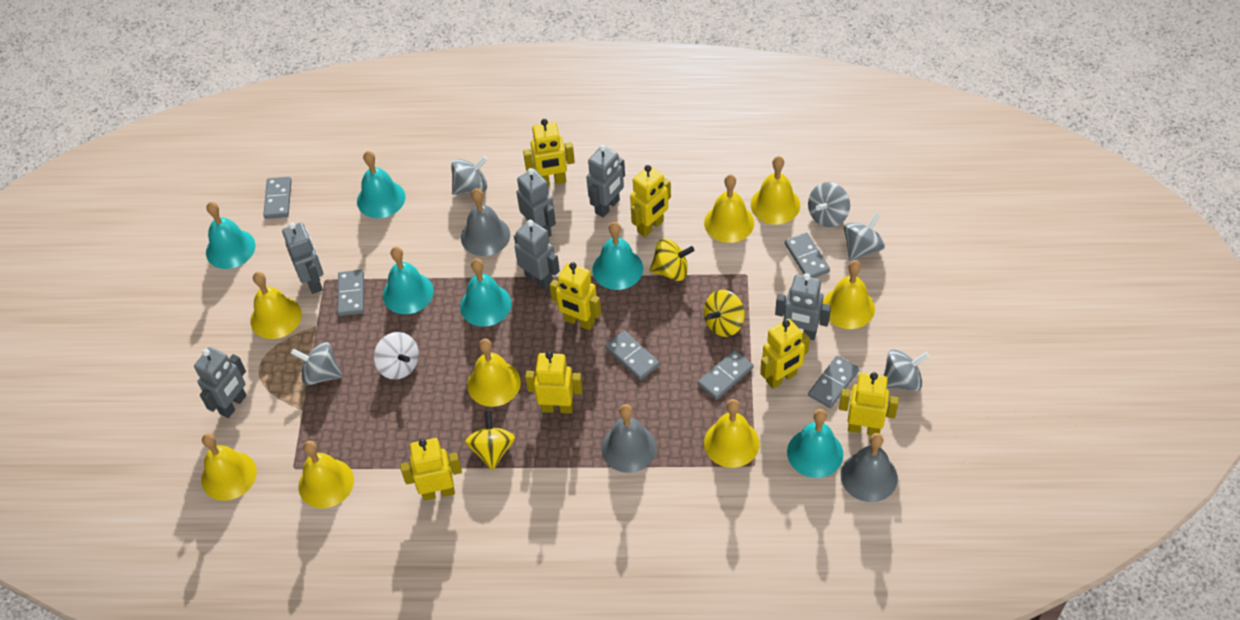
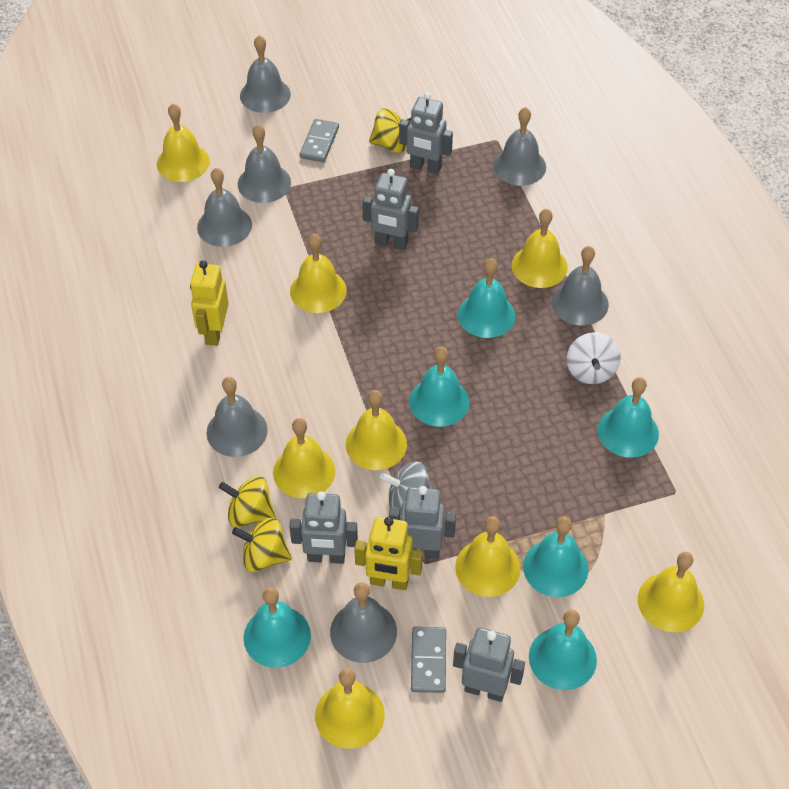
grey bell: [461,188,510,256] [601,404,657,473] [841,433,898,502] = 3 -> [197,168,252,247] [206,377,268,457] [238,124,291,203] [240,35,291,113] [330,582,397,663] [493,107,546,186] [551,246,609,326] = 7
grey domino: [263,177,292,219] [337,270,364,316] [605,331,660,380] [698,350,754,400] [785,232,830,278] [808,356,859,408] = 6 -> [300,119,339,162] [411,627,446,693] = 2
grey robot: [194,347,246,418] [282,222,323,294] [514,220,560,290] [517,168,556,237] [586,145,625,217] [775,273,831,340] = 6 -> [289,491,358,564] [362,169,419,250] [389,486,456,559] [399,92,453,174] [453,627,525,702] = 5
grey spinning top: [291,342,343,386] [451,156,488,195] [808,182,850,227] [844,212,885,261] [883,349,929,391] = 5 -> [380,461,432,515] = 1
yellow robot: [400,438,462,501] [523,119,575,186] [525,351,583,414] [550,262,601,330] [630,165,671,237] [760,319,810,389] [839,372,899,435] = 7 -> [190,260,229,346] [354,517,423,590] = 2

